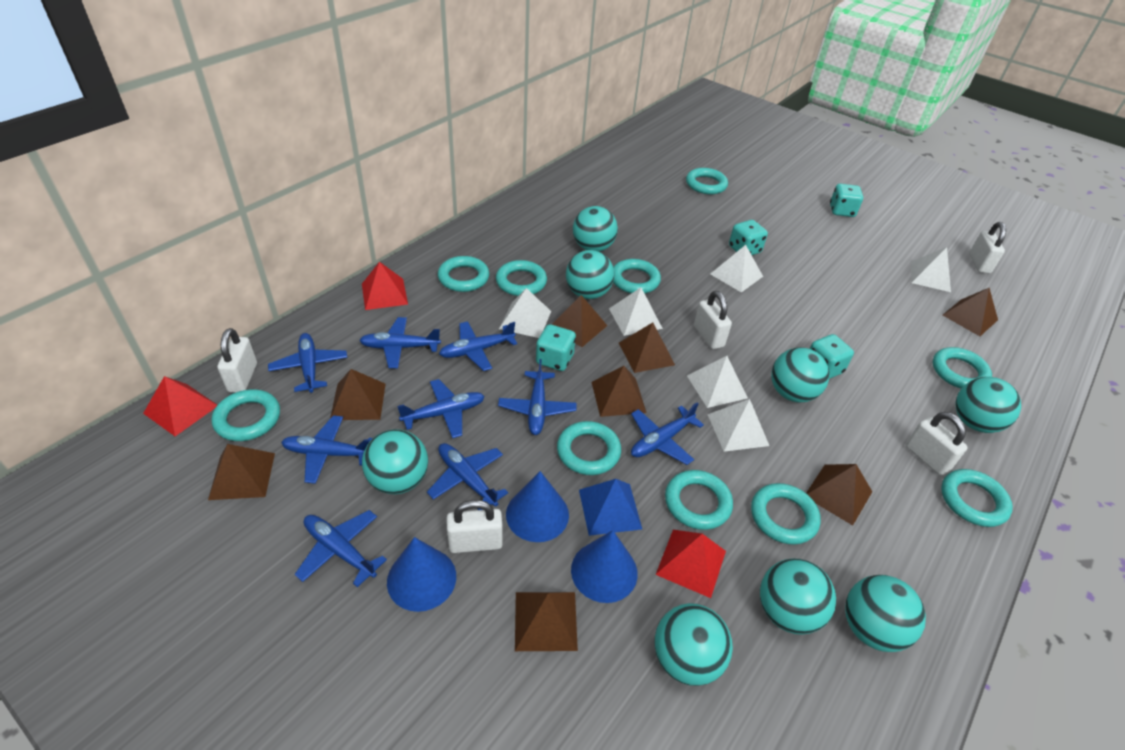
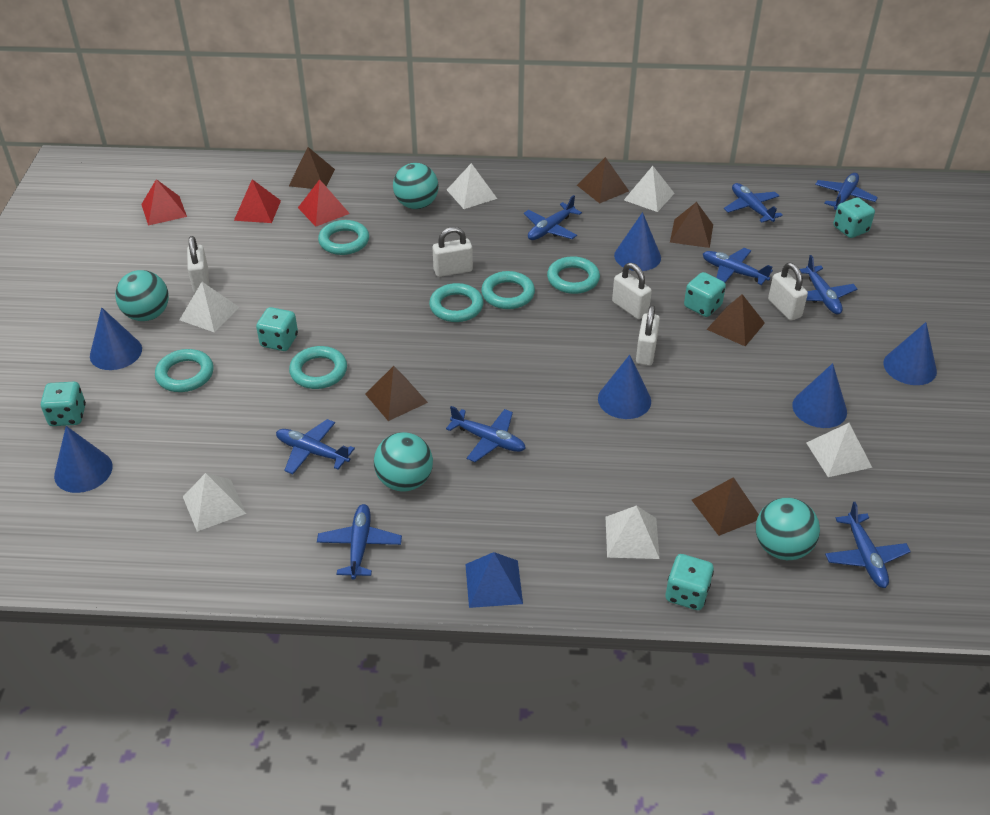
blue cone: [387,537,456,612] [506,471,569,542] [571,530,638,603] = 3 -> [54,426,113,493] [90,307,142,370] [598,355,651,419] [614,212,661,271] [792,363,847,428] [883,322,937,385] = 6
brown pyramid: [208,444,275,500] [330,369,386,420] [515,592,578,651] [551,295,607,347] [592,366,647,417] [619,322,675,373] [806,464,872,525] [943,288,998,336] = 8 -> [289,147,335,189] [365,366,428,421] [577,157,629,203] [670,202,713,248] [692,477,759,536] [706,294,765,346] = 6
turquoise ball: [362,429,428,494] [566,250,614,299] [573,206,618,252] [655,603,733,686] [760,558,836,635] [771,347,830,403] [845,575,926,652] [956,377,1021,433] = 8 -> [115,270,169,321] [374,432,433,492] [393,163,439,209] [756,498,820,560] = 4
turquoise dice: [536,324,576,371] [729,220,768,255] [810,334,854,379] [830,184,863,217] = 4 -> [41,382,86,426] [256,307,298,351] [666,554,714,610] [684,272,726,317] [833,197,875,238] = 5
turquoise ring: [212,389,280,441] [438,256,489,292] [496,260,547,296] [557,421,621,475] [613,259,661,294] [665,470,733,530] [686,168,728,194] [751,483,821,545] [932,347,992,388] [941,469,1013,527] = 10 -> [155,349,214,392] [289,346,347,389] [318,220,369,255] [429,283,484,322] [481,271,535,309] [547,256,600,294] = 6

